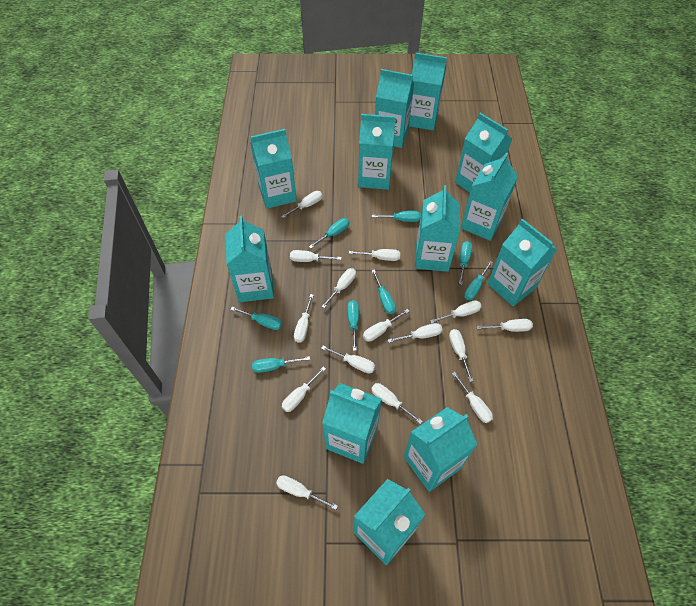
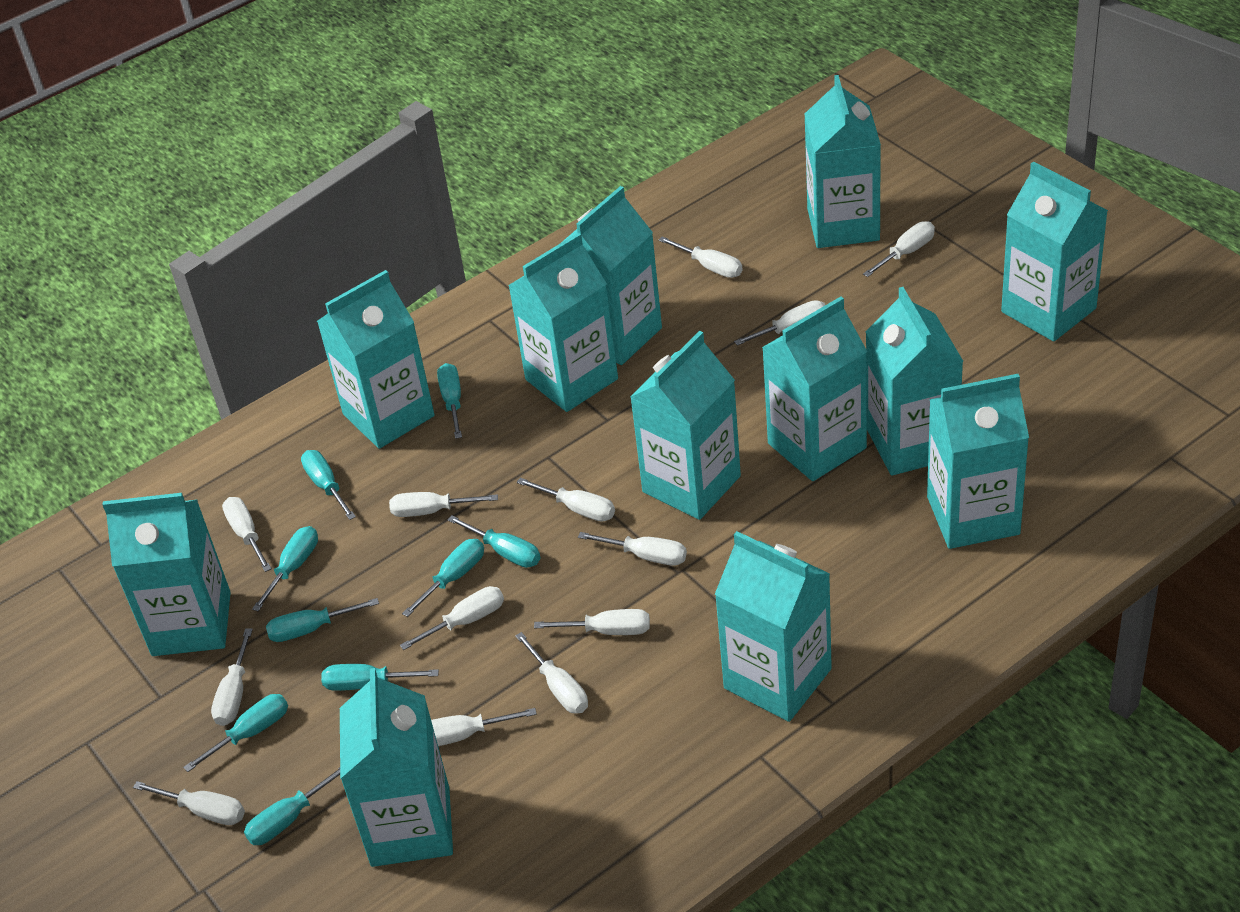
turquoise screwdriver: [230,307,282,330] [252,356,310,373] [309,218,349,248] [348,300,359,351] [371,269,396,314] [372,211,421,222] [459,241,472,284] [464,261,493,300] = 8 -> [183,694,288,772] [244,767,340,845] [252,526,318,611] [266,598,379,642] [301,450,356,520] [321,664,439,691] [402,539,484,617] [437,363,462,439] [447,515,540,568] = 9
white screwdriver: [276,475,338,510] [281,191,322,218] [282,366,326,412] [290,250,342,262] [294,294,314,343] [321,268,356,308] [321,346,375,373] [349,249,400,261] [363,309,410,342] [371,383,423,424] [388,323,442,343] [430,300,482,323] [449,329,473,382] [452,372,493,423] [476,319,533,332] = 15 -> [133,781,245,825] [211,628,253,726] [222,497,272,572] [389,492,498,517] [400,586,504,650] [431,708,537,746] [515,632,588,714] [517,478,615,522] [534,609,650,635] [578,532,687,566] [658,237,742,278] [734,300,825,346] [863,221,935,277] = 13

